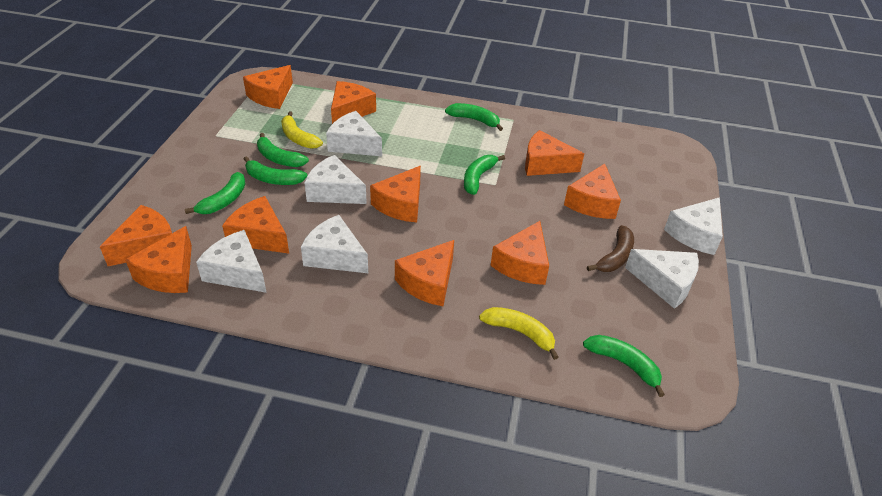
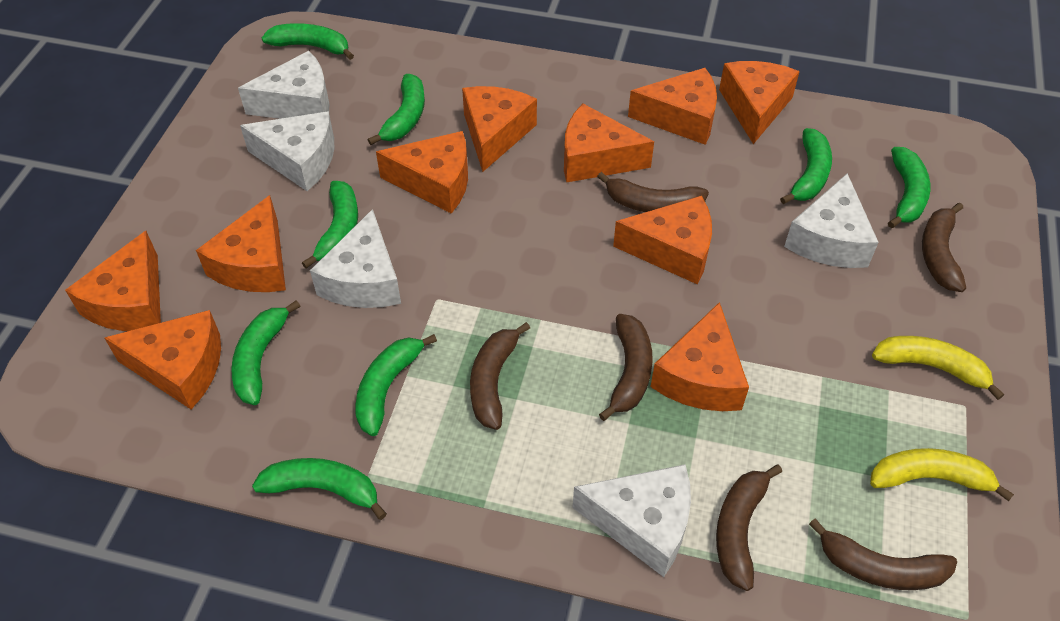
brown banana: [587,225,634,272] = 1 -> [470,322,530,430] [597,172,709,212] [599,314,653,421] [716,464,782,591] [809,519,957,590] [922,203,966,292] = 6
green banana: [185,172,246,214] [244,156,307,185] [257,133,309,167] [445,103,503,131] [464,155,505,195] [583,335,665,397] = 6 -> [231,300,300,405] [252,458,387,520] [262,23,354,60] [302,181,358,268] [356,334,437,436] [368,74,425,145] [780,128,832,204] [888,147,930,229] = 8
white cheese: [196,230,267,293] [301,215,368,273] [305,155,367,204] [326,111,382,156] [625,249,699,309] [664,197,723,255] = 6 -> [238,51,329,119] [240,111,335,191] [310,209,401,308] [573,464,691,577] [784,173,879,268] = 5

